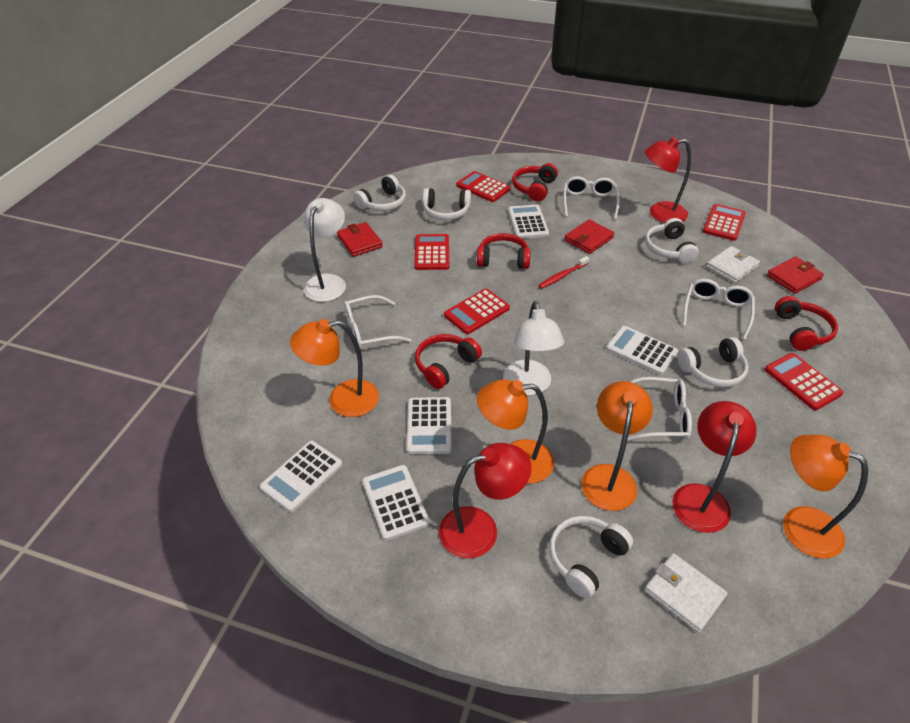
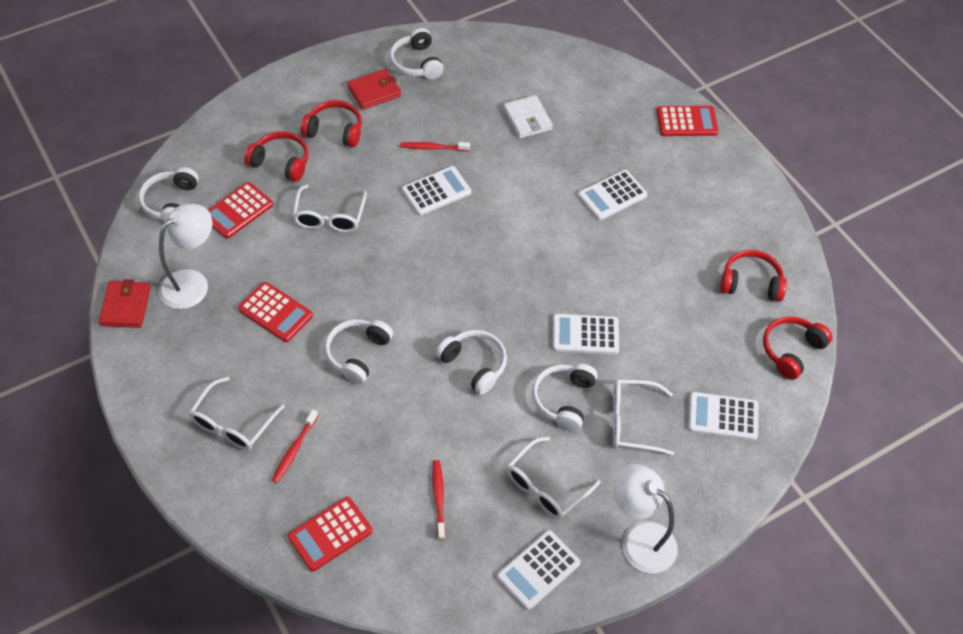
orange lamp: [290,319,379,417] [477,379,554,484] [581,381,653,511] [783,435,868,558] = 4 -> none = 0
red calculator: [414,234,449,270] [444,289,510,334] [456,171,511,202] [703,204,746,241] [765,353,843,410] = 5 -> [208,182,273,239] [238,282,313,342] [288,497,373,572] [657,106,718,136] = 4
red lamp: [439,443,531,559] [645,137,691,223] [672,401,757,533] = 3 -> none = 0
red toothbrush: [538,256,590,289] = 1 -> [272,410,318,483] [400,142,470,151] [432,460,445,540] = 3
red wallet: [337,222,383,257] [564,219,615,254] [767,257,824,294] = 3 -> [99,279,151,328] [347,69,401,110] = 2
white wallet: [644,553,728,633] [706,246,760,283] = 2 -> [503,95,553,139] = 1

